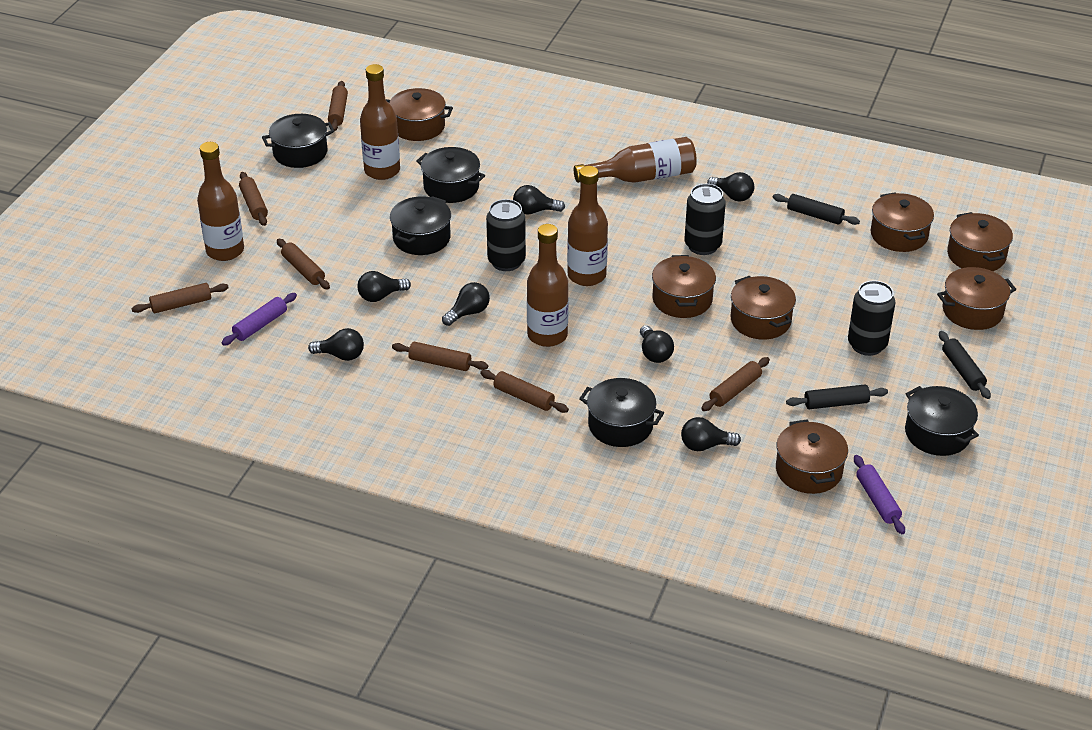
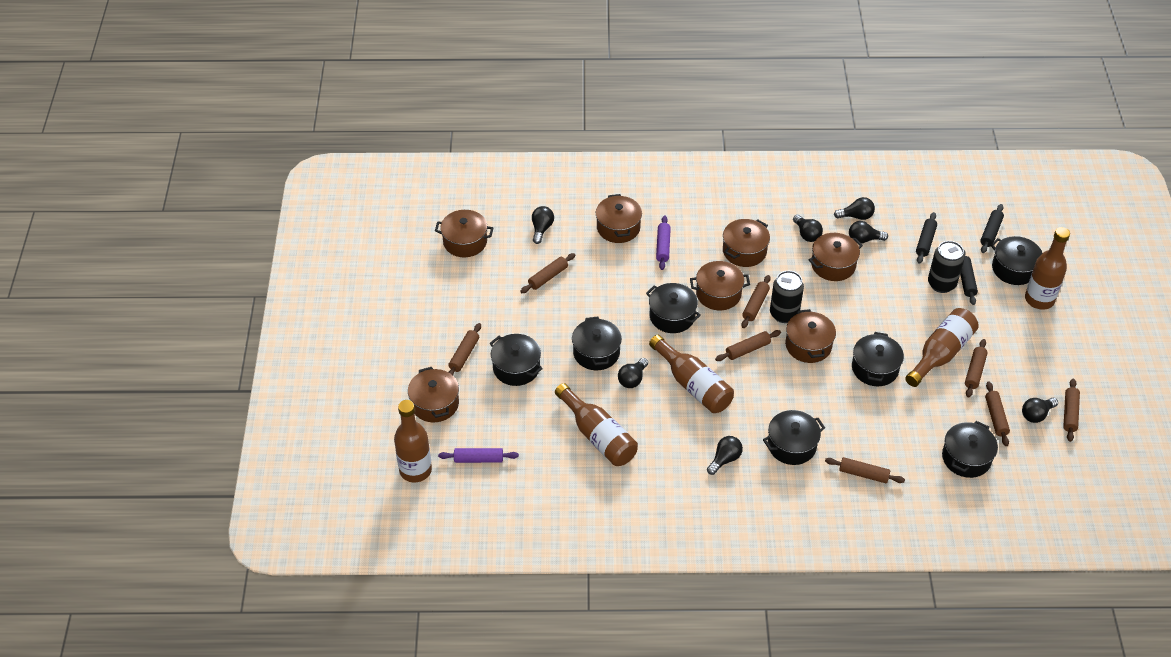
black can: [486,199,526,271] [684,184,726,255] [848,280,895,356] = 3 -> [770,271,804,323] [928,241,965,293] = 2
black pot: [262,114,335,168] [390,196,451,255] [416,147,485,203] [579,378,664,447] [905,386,979,456] = 5 -> [490,334,543,386] [572,317,622,370] [646,283,701,333] [763,410,825,465] [852,332,904,386] [942,421,998,478] [990,236,1042,285] = 7
brown rolling pin: [131,283,229,313] [239,172,268,226] [277,239,330,289] [328,81,348,131] [392,342,488,371] [480,370,569,413] [701,357,770,411] = 7 -> [448,323,481,375] [520,253,575,293] [715,330,781,361] [741,275,771,328] [825,457,905,483] [965,339,988,397] [985,382,1010,446] [1063,379,1080,442] = 8

